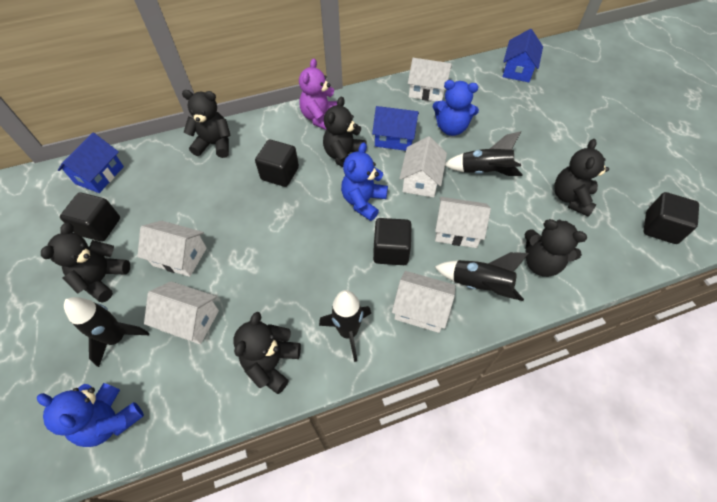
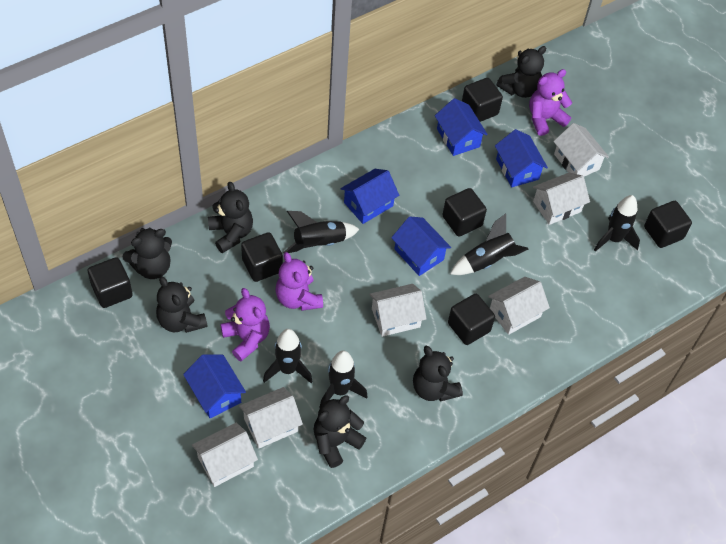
black cube: [60,193,120,242] [255,140,299,187] [373,218,412,265] [643,192,699,244] = 4 -> [88,257,133,308] [241,232,283,282] [442,188,487,237] [448,294,495,345] [462,78,503,122] [644,201,692,248] = 6
black rocket: [64,297,149,367] [319,290,371,362] [435,252,529,301] [445,131,523,176] = 4 -> [263,329,313,383] [283,211,359,253] [319,351,368,408] [450,214,529,275] [594,195,640,252] = 5
blue house: [58,133,124,193] [372,106,419,151] [503,29,543,82] = 3 -> [183,354,246,419] [341,169,399,224] [391,216,451,276] [435,98,488,156] [495,129,548,187] = 5
blue teddy bear: [37,383,144,447] [341,142,388,221] [433,80,479,136] = 3 -> none = 0
purple teddy bear: [299,59,337,130] = 1 -> [220,288,270,361] [276,252,323,311] [529,69,572,136] = 3

